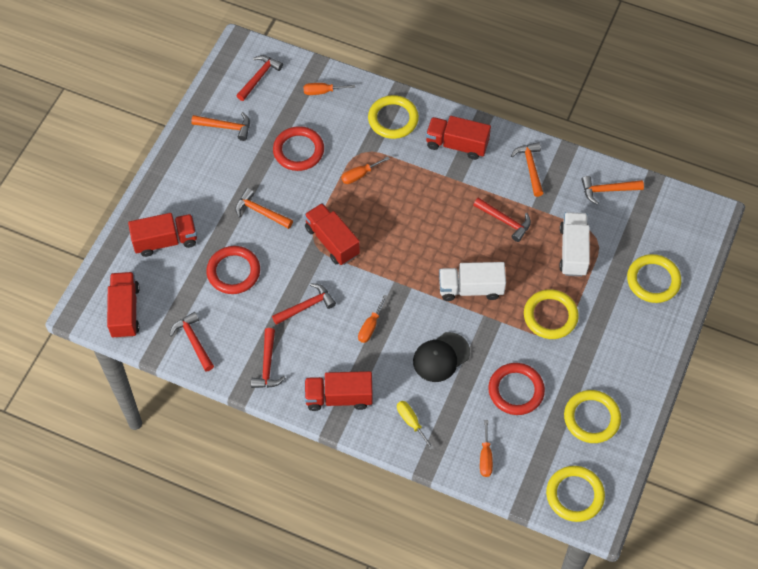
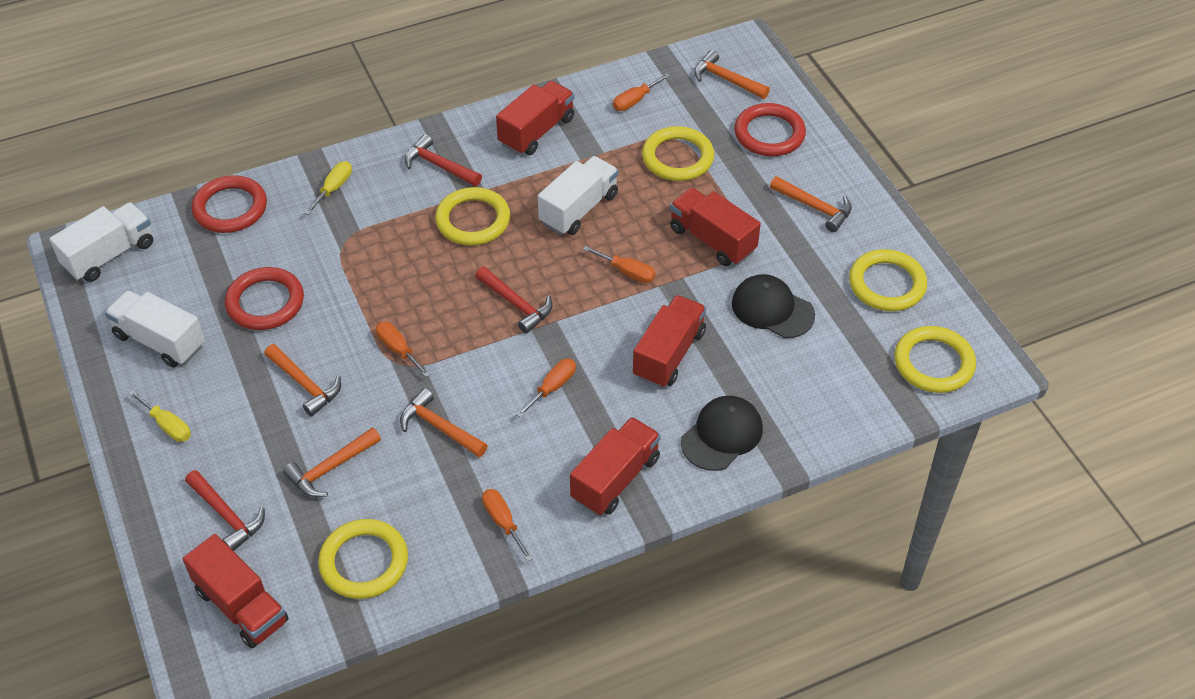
black cap: [413,332,470,382] = 1 -> [681,396,763,471] [732,274,815,338] = 2
orange hammer: [191,112,250,141] [235,188,293,229] [511,142,544,197] [581,176,644,205] = 4 -> [264,344,341,417] [283,427,381,497] [400,388,488,457] [694,50,770,99] [770,176,852,232] = 5
orange screwdriver: [303,83,355,95] [341,156,390,184] [358,295,388,343] [480,420,493,477] = 4 -> [376,322,430,377] [482,489,533,562] [516,359,576,418] [583,246,656,283] [613,73,671,111] = 5
red hammer: [169,312,214,371] [236,55,283,101] [251,328,285,388] [272,283,336,325] [473,198,531,242] = 5 -> [185,470,265,551] [405,134,482,187] [475,266,552,334] = 3
white truck: [439,262,506,301] [559,212,590,277] = 2 -> [49,202,153,282] [105,290,205,368] [538,156,618,235] = 3
yellow screwdriver: [397,401,434,450] = 1 -> [128,390,191,442] [305,161,352,215] = 2

